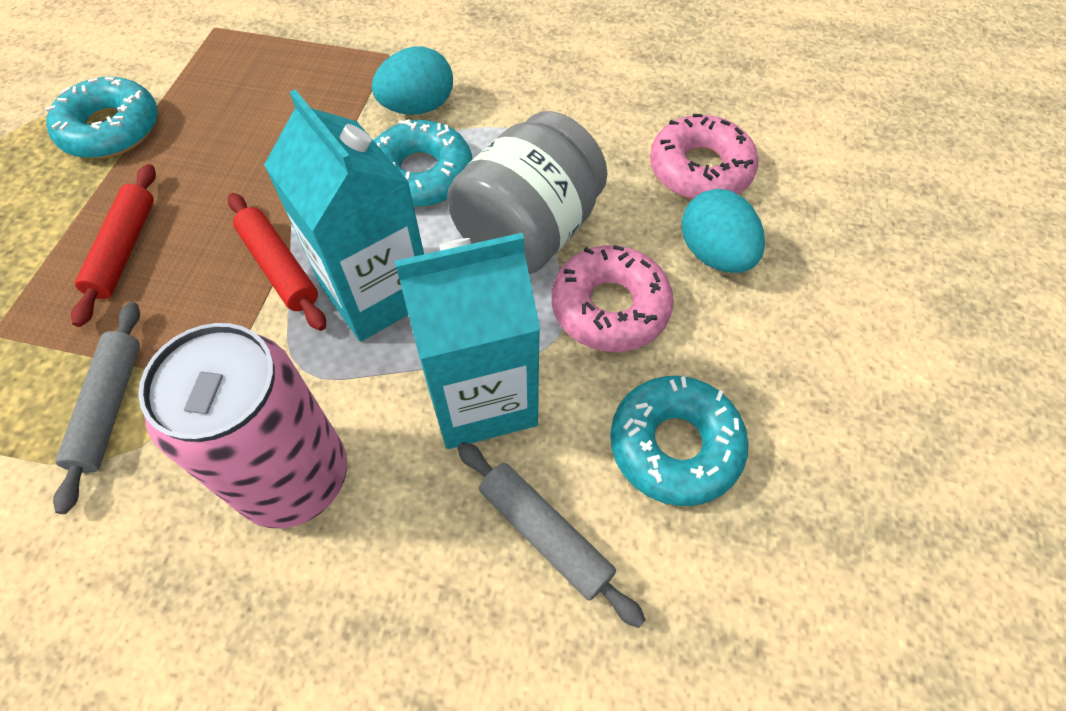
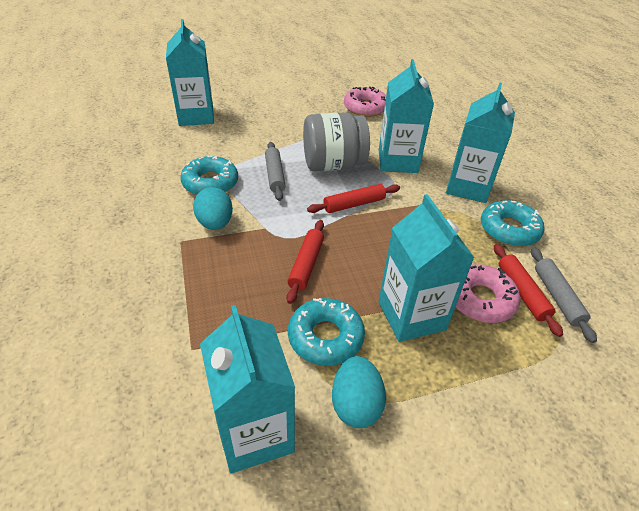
pink can: [138,323,347,528] = 1 -> none = 0
red rolling pin: [71,164,156,327] [228,193,326,331] = 2 -> [286,220,324,304] [307,184,400,213] [494,244,563,337] = 3
turquoise carton: [264,90,424,342] [395,233,540,449] = 2 -> [166,19,214,126] [200,305,295,473] [378,59,434,173] [378,194,475,342] [446,83,515,203] = 5

